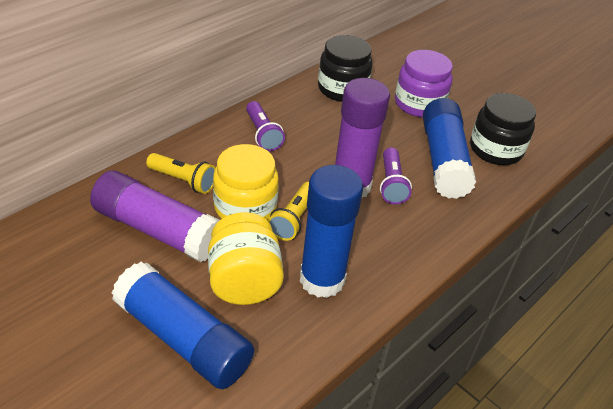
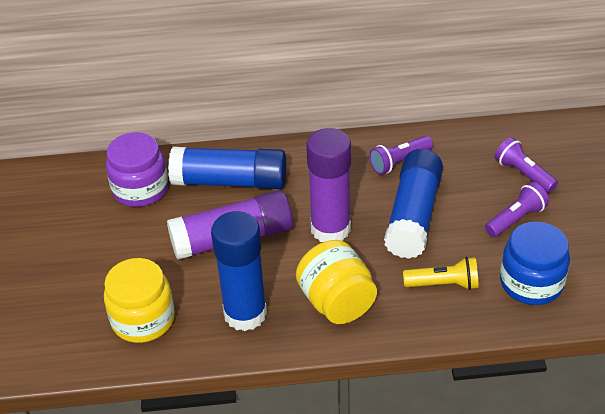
black jar: [318,35,373,102] [470,93,536,165] = 2 -> none = 0
blue jar: none = 0 -> [500,222,570,305] = 1
purple flashlight: [246,101,285,151] [380,148,412,204] = 2 -> [369,136,433,175] [485,182,549,237] [495,137,558,193] = 3
yellow flashlight: [146,153,216,194] [268,182,309,241] = 2 -> [403,257,479,290] = 1

